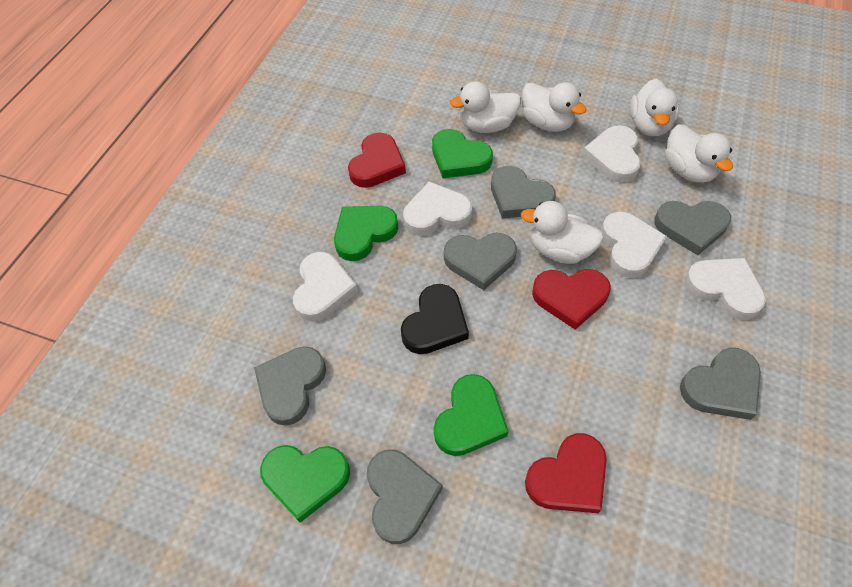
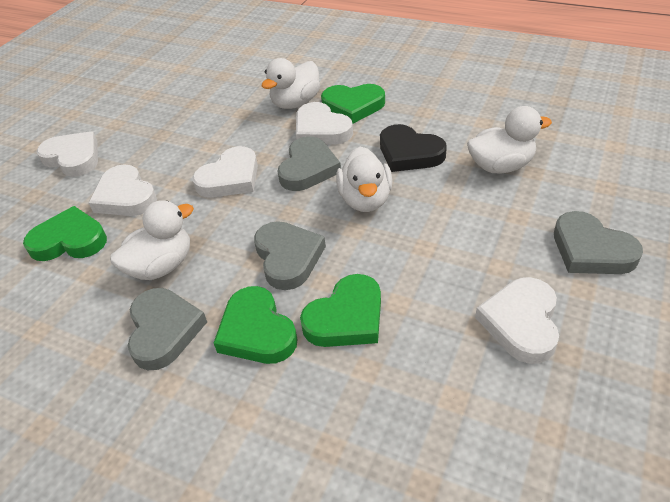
grey heart: [254,346,326,426] [366,449,443,544] [444,233,517,290] [491,166,556,219] [654,201,731,255] [680,348,761,420] = 6 -> [128,288,207,370] [254,221,326,290] [278,136,341,191] [554,211,643,274] = 4
red heart: [348,133,406,188] [525,433,607,513] [532,269,611,330] = 3 -> none = 0
white duck: [450,81,521,133] [521,201,604,264] [522,82,586,132] [630,79,679,137] [665,124,733,183] = 5 -> [110,200,194,280] [262,58,320,109] [336,147,393,212] [467,106,552,174] = 4

